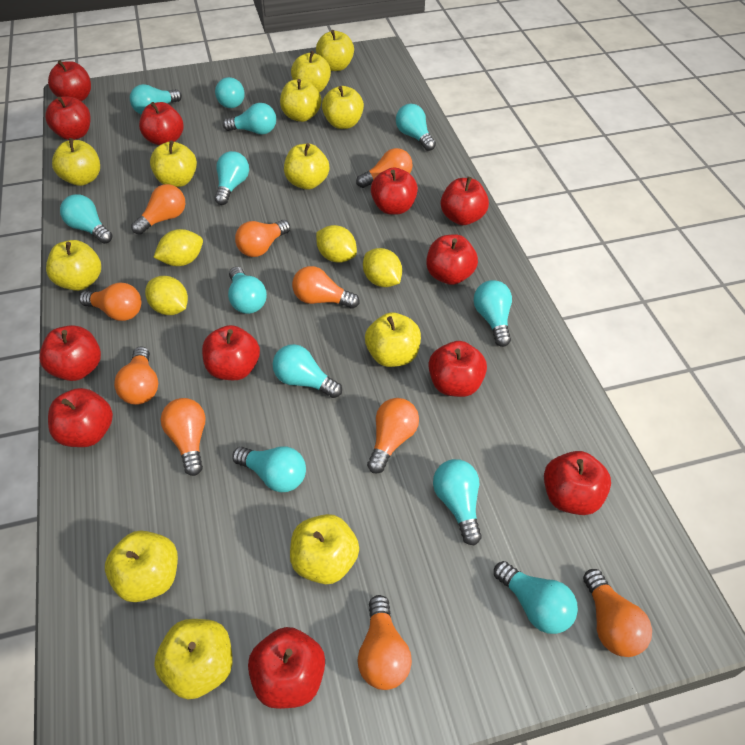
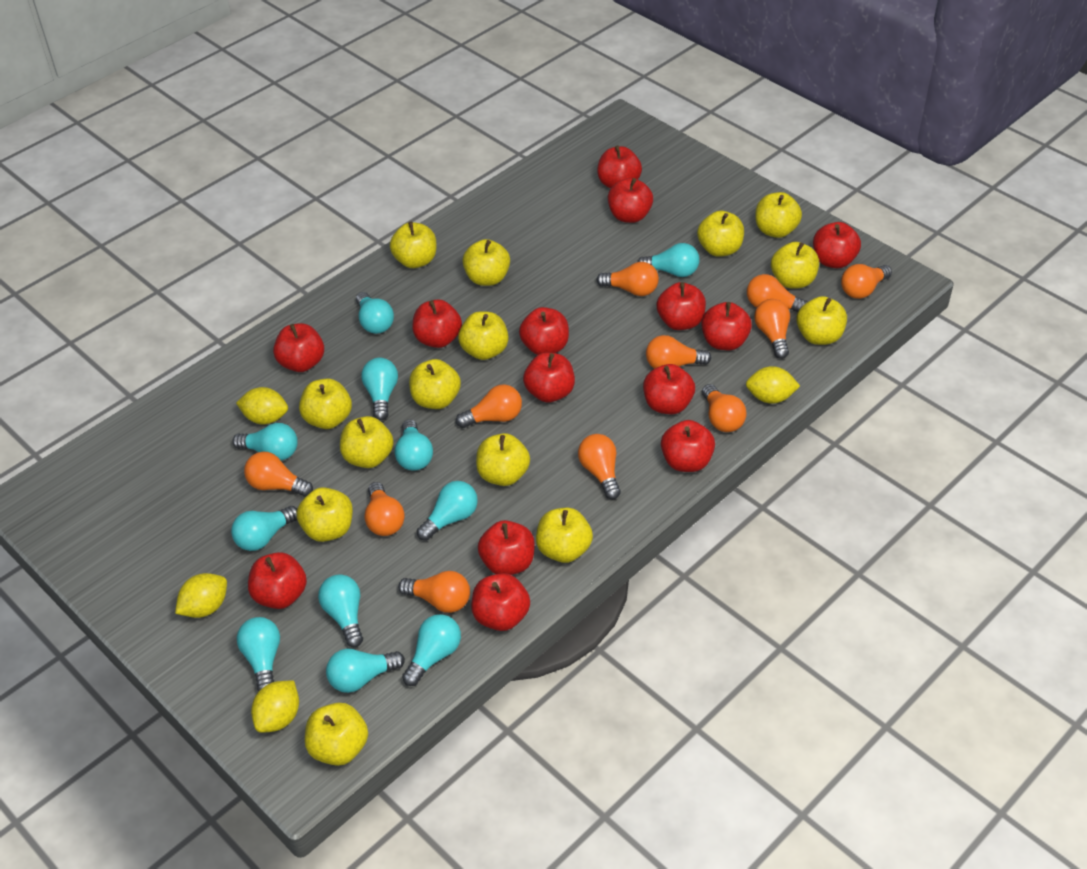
orange light bulb: [79,282,141,321] [114,347,158,405] [131,184,185,235] [161,398,205,476] [235,220,290,257] [292,266,360,309] [356,148,412,188] [357,595,412,690] [367,398,419,474] [583,569,652,657] = 10 -> [244,452,313,497] [364,482,405,536] [398,571,470,613] [456,384,522,428] [578,434,621,499] [596,262,659,296] [646,335,711,369] [702,384,747,432] [747,274,808,312] [754,299,790,359] [841,264,892,299] = 11
red apple: [39,325,101,381] [45,96,91,140] [48,60,91,101] [48,388,113,447] [139,102,184,145] [202,325,260,380] [248,627,325,709] [371,167,418,215] [426,234,478,285] [428,341,487,397] [441,177,489,225] [544,451,611,515] = 12 -> [248,552,307,609] [273,323,324,372] [412,300,462,348] [471,573,530,631] [478,520,535,575] [519,307,569,355] [523,353,575,403] [597,145,642,188] [608,178,653,223] [643,364,695,414] [657,282,706,330] [661,420,715,472] [701,302,752,350] [813,222,861,268] = 14
turquoise light bulb: [60,194,113,244] [130,84,182,115] [214,151,249,205] [215,77,245,108] [223,103,276,135] [228,267,267,314] [232,446,306,492] [272,344,342,398] [396,104,436,151] [433,459,482,545] [473,280,512,347] [494,561,578,634] = 12 -> [231,506,297,551] [232,423,298,461] [237,617,280,691] [318,574,363,647] [326,649,405,693] [356,292,394,334] [361,358,398,421] [395,419,433,471] [402,614,461,686] [417,481,478,541] [637,243,700,277] = 11
yellow apple: [46,240,101,291] [52,138,100,186] [105,530,178,602] [150,140,197,187] [154,619,233,699] [280,79,321,122] [284,143,329,190] [290,514,359,584] [291,51,331,93] [316,30,354,71] [322,86,364,129] [365,312,421,367] = 12 -> [297,487,353,542] [299,378,352,429] [305,703,368,766] [340,416,394,468] [390,222,436,268] [409,359,461,409] [458,311,509,360] [463,239,510,286] [476,433,530,486] [536,508,593,563] [697,211,744,257] [755,192,802,238] [771,242,819,289] [797,296,847,345] = 14

